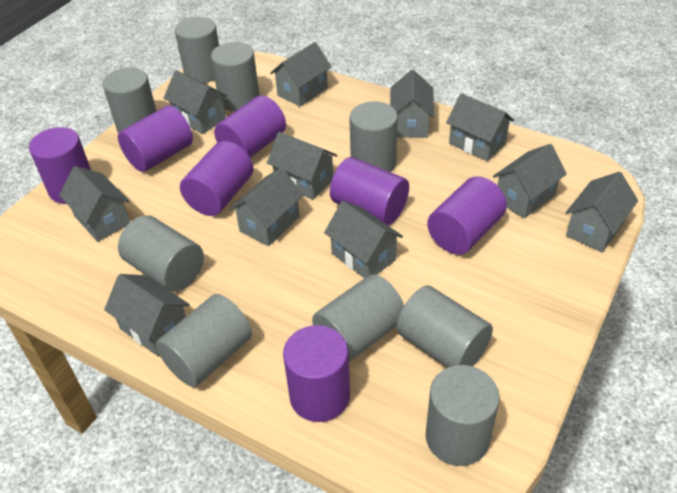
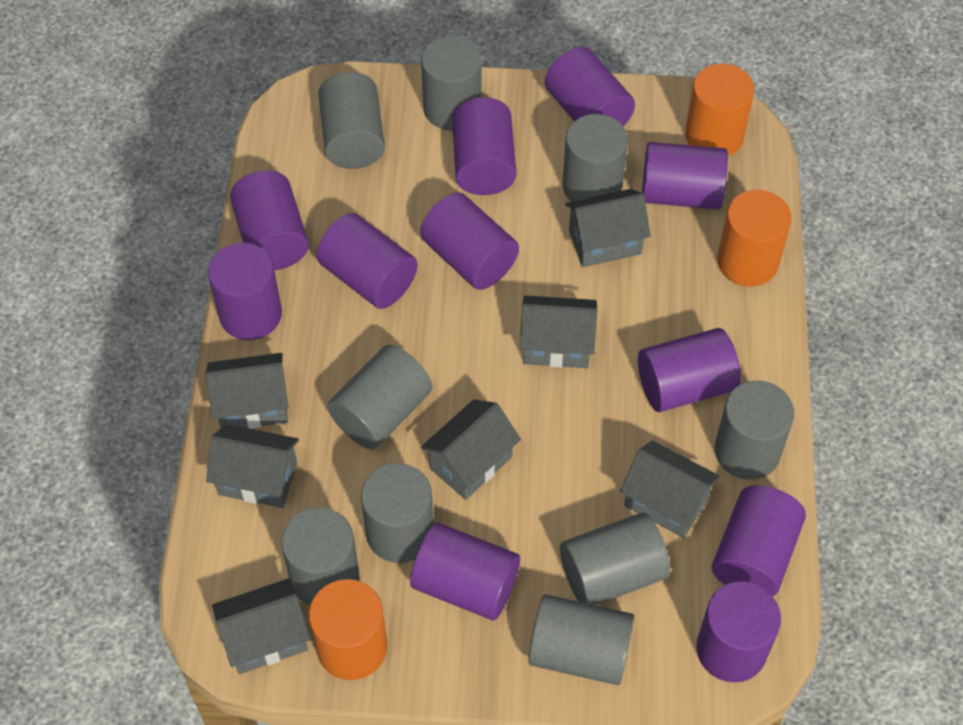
grey house: [59,166,130,242] [104,274,190,356] [164,70,227,134] [229,167,303,246] [267,132,337,200] [270,42,332,107] [324,201,403,278] [390,70,434,138] [446,93,514,161] [493,144,567,219] [565,172,638,252] = 11 -> [206,353,288,429] [206,424,299,508] [212,578,310,674] [421,399,521,500] [520,295,597,368] [565,189,651,267] [620,440,720,538] = 7
orange cylinder: none = 0 -> [309,579,387,680] [685,63,754,156] [717,190,792,286] = 3
purple cylinder: [29,127,91,204] [118,105,193,172] [180,141,253,216] [214,95,286,158] [283,325,350,422] [330,157,409,225] [427,176,507,255] = 7 -> [208,243,282,340] [230,170,309,270] [317,213,418,309] [410,523,520,620] [420,192,519,290] [452,97,516,195] [545,47,635,126] [638,328,741,412] [642,142,728,209] [696,581,781,682] [712,485,806,596] = 11

